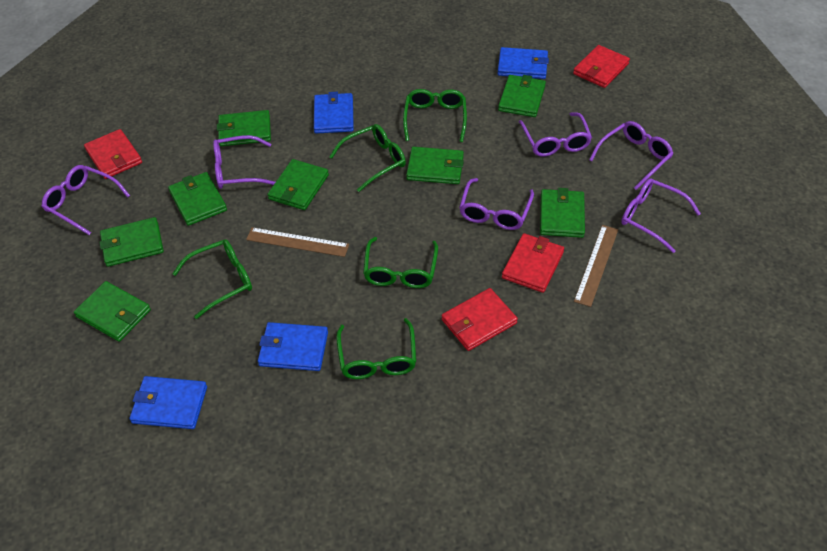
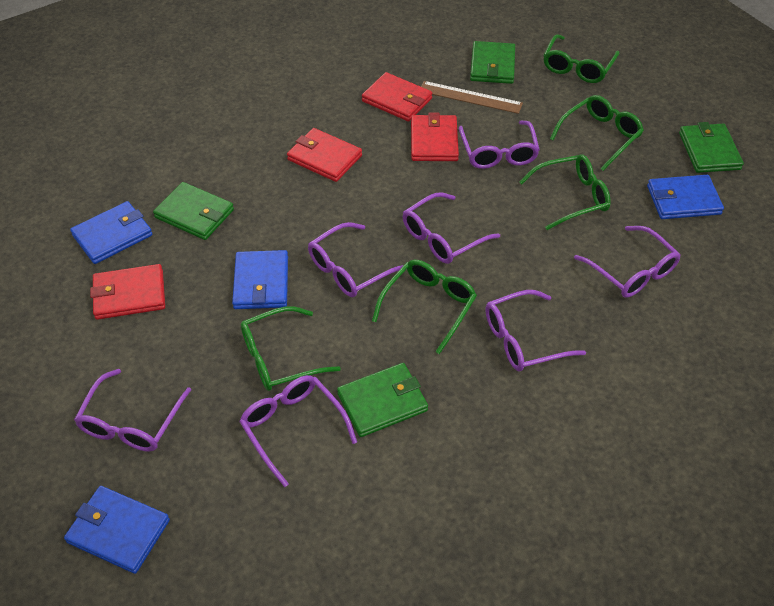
brown ruler: [246,227,349,257] [574,225,618,307] = 2 -> [421,81,523,114] = 1
green wallet: [74,281,151,342] [99,217,164,267] [168,172,227,226] [217,110,271,146] [267,159,329,210] [406,147,464,184] [498,75,546,117] [540,188,585,238] = 8 -> [153,182,234,240] [337,363,428,437] [470,41,515,84] [679,122,744,173] = 4
purple glasses: [41,165,130,235] [213,135,275,189] [459,178,534,230] [519,112,592,157] [589,121,673,190] [621,178,701,253] = 6 -> [74,369,191,452] [239,375,357,487] [308,222,404,297] [403,192,500,264] [459,121,540,169] [485,290,586,371] [574,226,681,298] = 7

